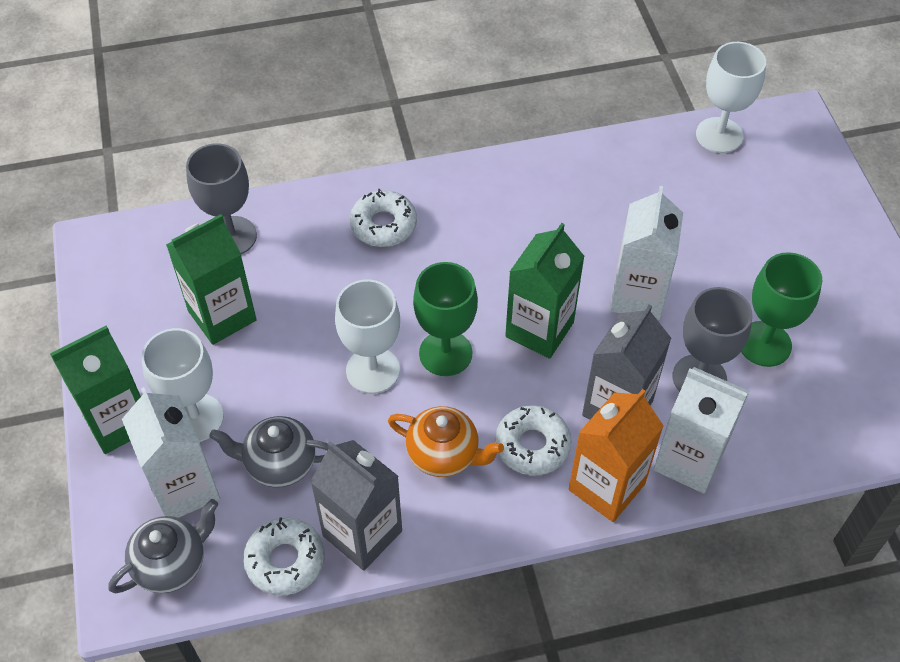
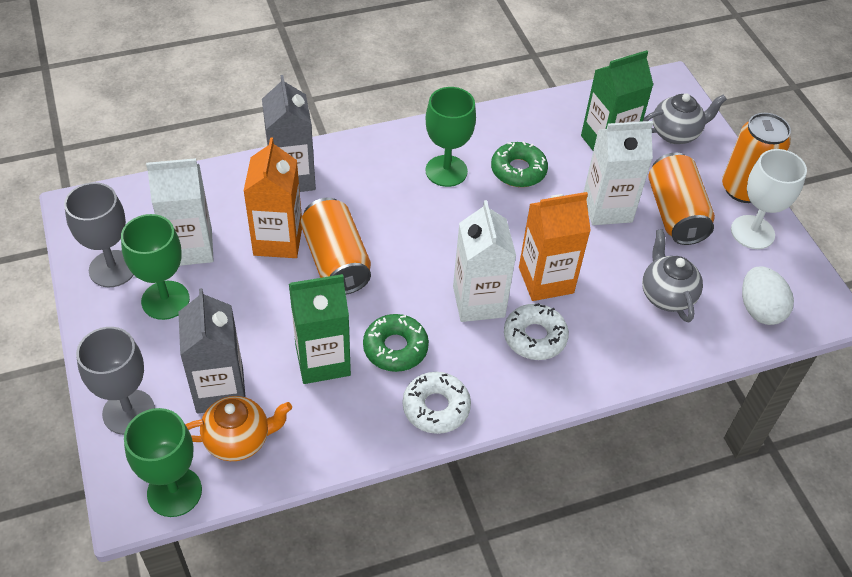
green carton: [50,326,141,454] [166,214,257,345] [505,223,585,359] = 3 -> [289,274,351,384] [581,50,653,150] = 2
green donut: none = 0 -> [363,314,429,372] [491,141,548,187] = 2
green goblet: [413,262,478,376] [741,252,822,367] = 2 -> [121,214,190,320] [124,408,202,517] [425,87,476,187] = 3
orange can: none = 0 -> [301,198,371,294] [648,152,715,245] [722,113,791,203] = 3
orange carton: [569,389,664,522] = 1 -> [244,137,302,258] [519,192,591,301] = 2
white donut: [243,518,325,596] [350,189,417,247] [495,405,572,475] = 3 -> [403,372,471,434] [504,303,569,360] = 2
white egg: none = 0 -> [742,266,794,325] = 1
white goblet: [141,328,224,442] [335,279,400,394] [696,42,766,153] = 3 -> [731,149,807,249] = 1

